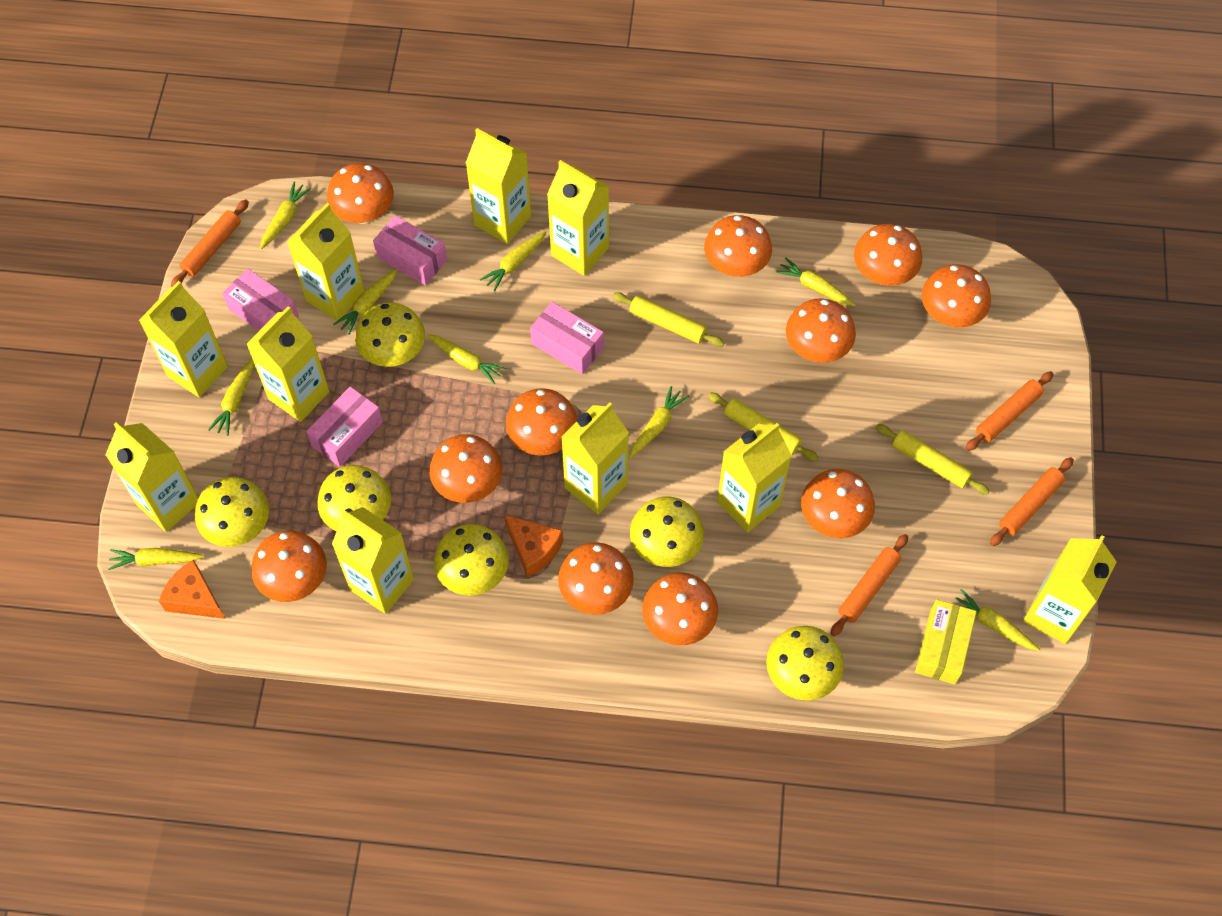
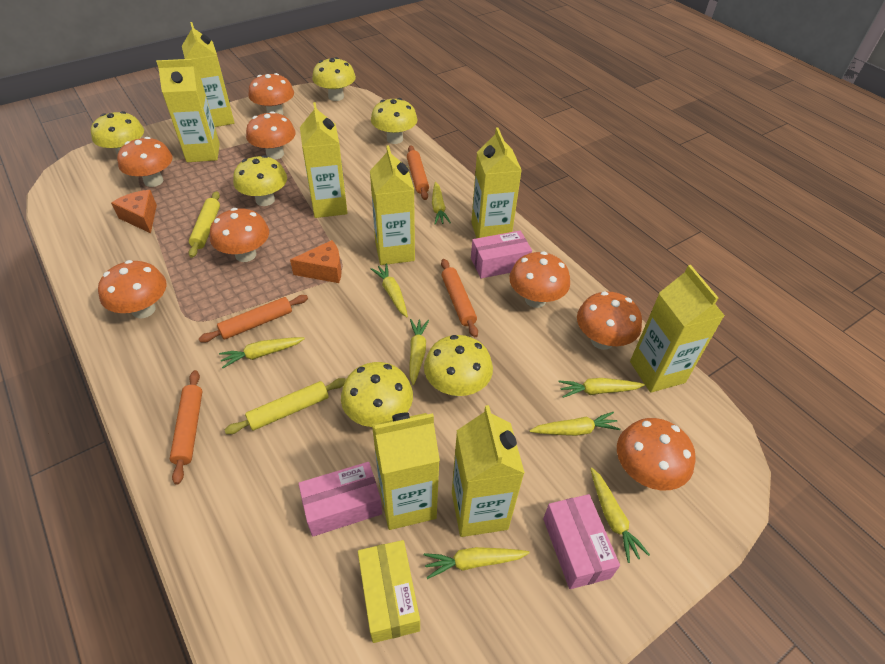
orange mushroom: [251,531,327,602] [327,163,394,224] [429,434,502,503] [506,388,577,455] [558,542,634,615] [642,572,718,645] [704,215,772,277] [786,299,856,363] [801,469,875,538] [854,224,922,286] [922,264,991,327] = 11 -> [98,260,166,318] [117,137,173,187] [210,208,269,262] [246,111,296,159] [248,73,294,115] [509,252,570,308] [577,291,642,350] [617,418,696,490] = 8
pink box: [222,269,299,331] [306,387,383,467] [373,215,447,285] [530,302,604,374] = 4 -> [298,462,382,537] [471,231,532,278] [543,494,620,589] = 3
yellow carrot: [108,548,204,570] [208,358,254,436] [260,181,311,250] [333,269,397,335] [427,334,506,385] [480,231,546,291] [629,386,689,458] [776,257,856,306] [955,589,1040,651] = 9 -> [219,337,305,368] [371,264,408,317] [409,319,429,385] [424,547,530,579] [432,182,451,224] [529,412,621,436] [559,378,645,398] [590,467,650,563] = 8
yellow carton: [105,422,198,532] [139,281,228,397] [246,306,329,422] [287,203,365,321] [332,507,414,614] [466,128,531,244] [547,160,609,276] [561,402,629,514] [717,423,792,532] [1023,535,1117,644] = 10 -> [156,59,220,162] [182,22,235,127] [300,102,347,218] [370,145,415,265] [372,413,440,530] [452,405,525,537] [471,127,522,238] [630,265,725,393] = 8
yellow rolling pin: [612,292,724,347] [708,392,819,461] [875,424,990,495] = 3 -> [188,191,220,258] [225,378,346,434] = 2

